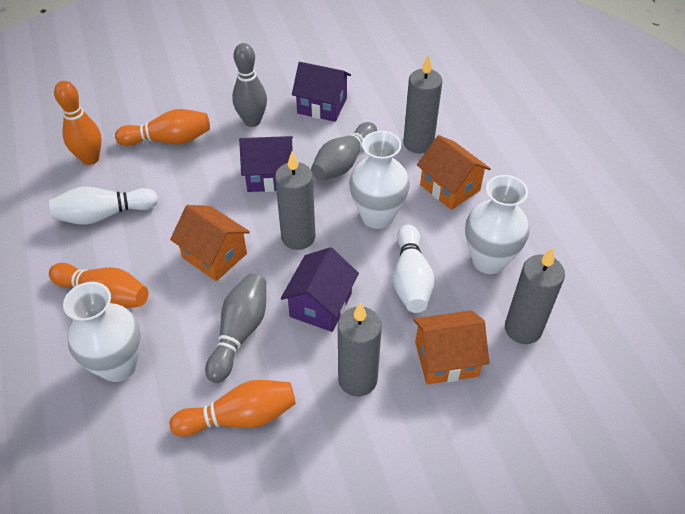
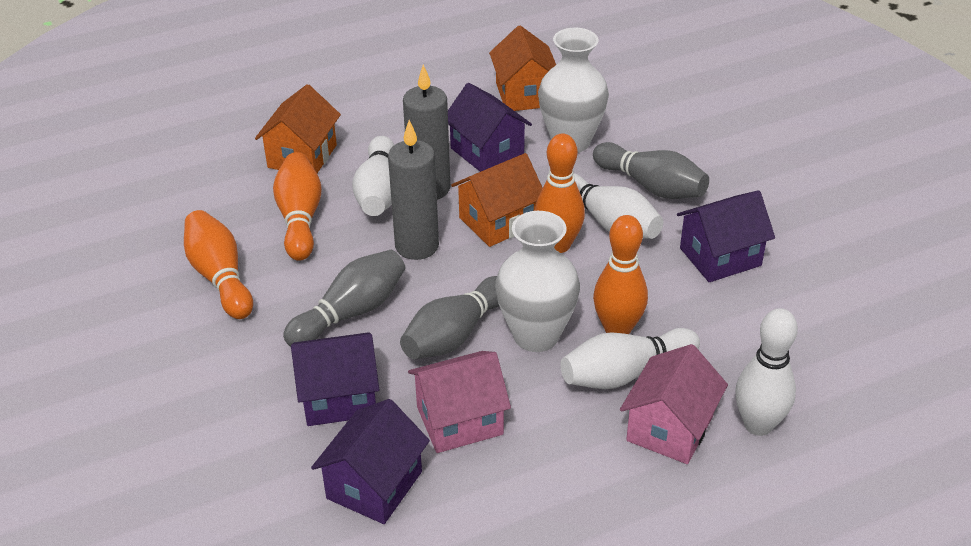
grey candle: [275,151,315,250] [338,302,382,397] [403,54,442,153] [505,247,565,344] = 4 -> [388,120,439,260] [403,65,450,200] = 2
pink house: none = 0 -> [408,351,511,453] [620,344,728,464] = 2
purple house: [239,136,293,192] [281,247,359,332] [292,62,351,122] = 3 -> [291,332,379,426] [311,399,430,524] [448,83,532,172] [677,190,775,282] = 4
white bowling pin: [49,186,158,225] [393,225,435,313] = 2 -> [352,136,394,216] [560,328,700,389] [573,173,663,239] [735,308,798,436] = 4
white vase: [63,282,141,382] [349,131,410,229] [465,175,529,274] = 3 -> [495,211,580,352] [538,28,609,153] = 2

